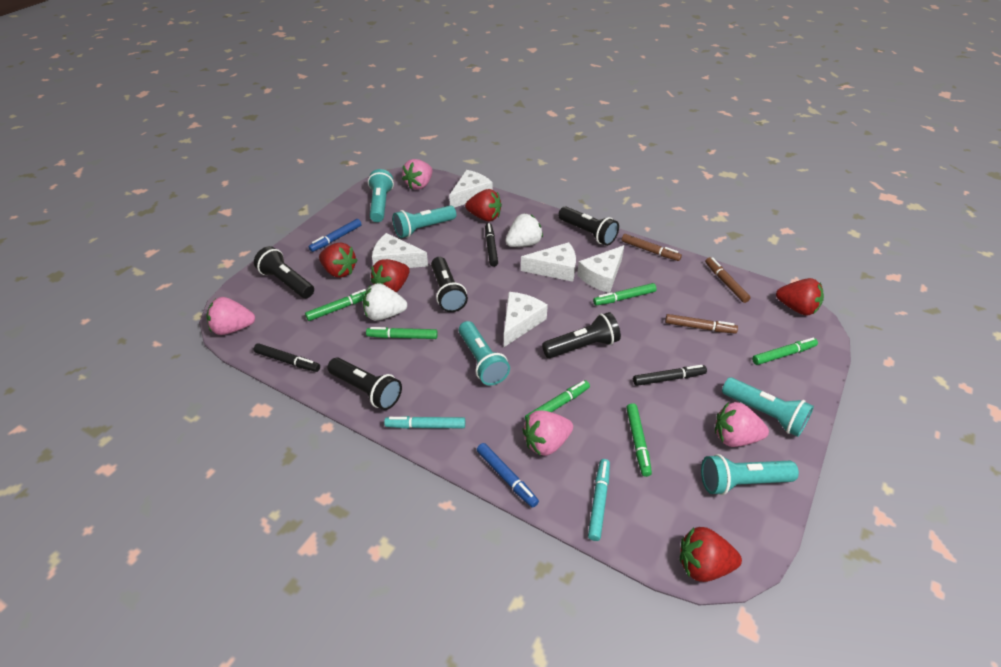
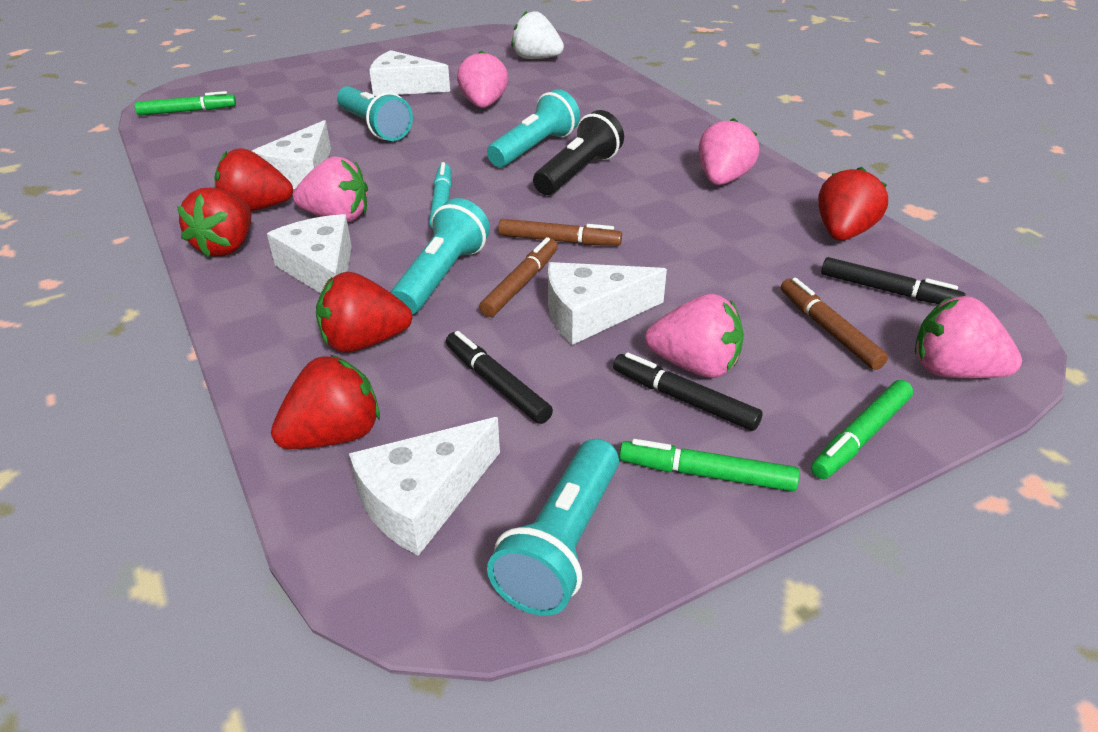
black flashlight: [254,246,314,298] [328,357,402,410] [431,257,468,312] [542,312,621,358] [558,207,619,246] = 5 -> [533,110,624,195] = 1
blue marker: [308,219,362,252] [477,443,539,508] = 2 -> none = 0
green marker: [305,289,367,321] [366,327,438,339] [525,380,590,420] [593,283,657,306] [626,403,652,477] [752,338,818,365] = 6 -> [134,91,236,116] [619,439,800,492] [811,380,913,479] = 3
pink strawberry: [207,297,255,335] [402,159,432,190] [522,410,573,456] [715,402,769,447] = 4 -> [293,157,368,222] [457,50,508,108] [645,294,744,378] [699,118,759,185] [915,296,1022,378] = 5
turquoise flashlight: [368,169,394,222] [392,205,456,238] [459,321,510,385] [701,454,799,495] [722,377,814,437] = 5 -> [337,86,413,141] [390,198,490,314] [487,89,580,167] [487,439,619,616] = 4
turquoise marker: [384,416,465,429] [588,459,610,541] = 2 -> [429,162,452,229] = 1
white strawberry: [363,283,407,321] [505,213,543,247] = 2 -> [511,11,564,59] = 1

